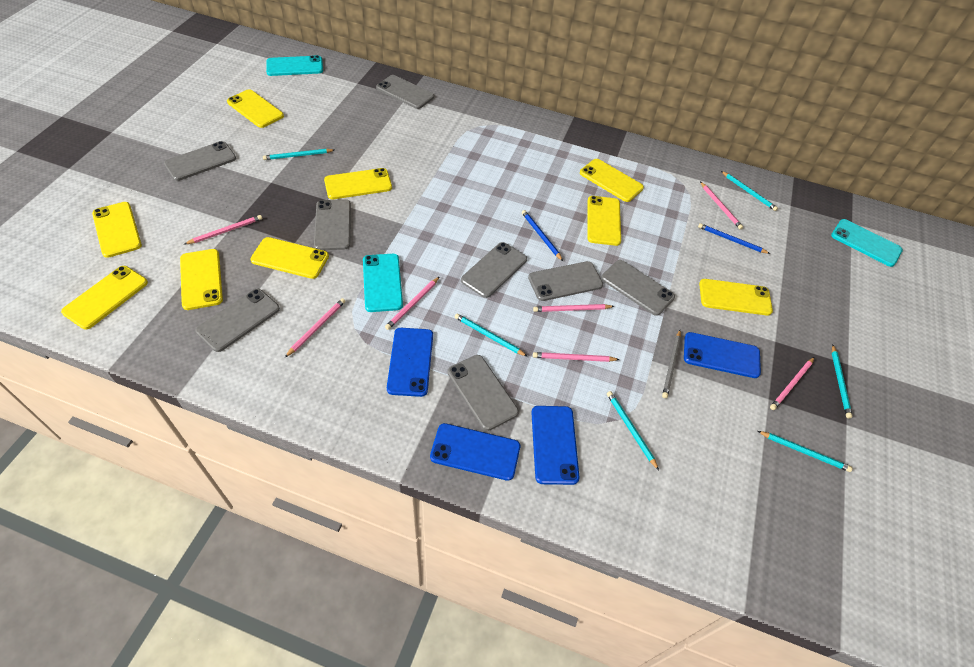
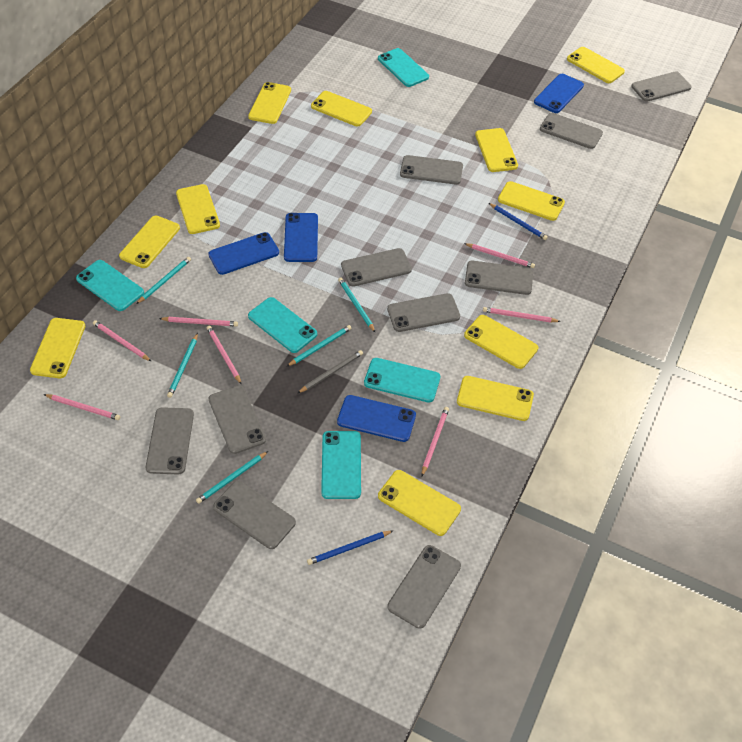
grey phone: [164,141,236,181] [196,289,280,352] [314,199,351,250] [376,75,434,109] [447,355,519,431] [461,242,527,298] [528,261,603,301] [601,260,675,316] = 8 -> [146,407,194,474] [208,385,266,454] [213,481,296,549] [341,248,412,287] [387,293,460,332] [387,545,461,629] [400,155,463,185] [465,261,533,295] [540,113,603,149] [631,71,691,102] = 10
turquoise pencil: [263,149,334,160] [455,313,528,357] [607,391,659,470] [721,171,778,211] [758,431,853,472] [832,345,852,418] = 6 -> [136,257,191,304] [167,333,198,398] [196,451,268,504] [286,325,352,367] [338,278,376,333] = 5
turquoise phone: [266,55,323,76] [363,254,403,312] [831,219,903,267] = 3 -> [76,260,144,311] [248,297,317,353] [321,431,361,499] [364,358,440,403] [378,48,429,87] = 5
yellow phone: [61,266,148,330] [92,202,142,258] [180,249,223,310] [227,89,284,128] [251,237,329,279] [324,168,392,199] [580,159,644,202] [587,196,621,246] [699,279,773,316] = 9 -> [30,318,85,378] [119,216,180,268] [176,184,220,234] [248,82,291,124] [311,91,372,126] [378,470,461,536] [457,376,534,421] [464,315,538,369] [475,128,518,172] [498,181,565,221] [567,47,625,83] = 11

